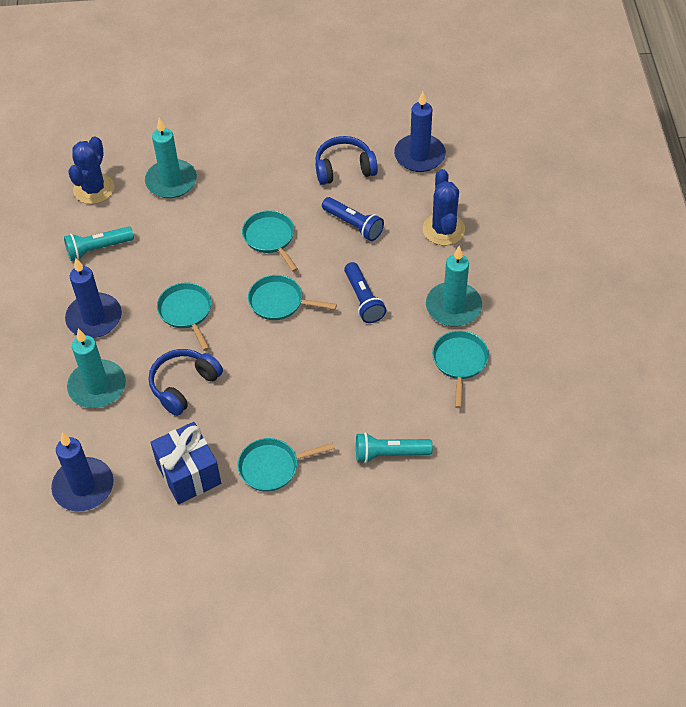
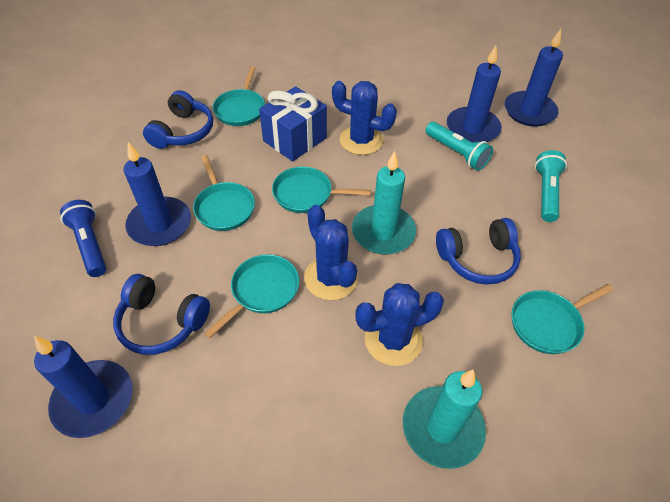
blue cactus: [68,136,114,204] [423,169,465,245] = 2 -> [304,205,358,300] [332,81,397,155] [355,283,444,366] = 3
blue candle: [51,433,113,512] [65,258,122,338] [394,91,446,172] = 3 -> [34,336,133,438] [124,142,191,246] [447,46,502,142] [505,29,563,127] = 4
blue flashlight: [322,197,384,241] [344,262,386,323] = 2 -> [60,200,106,277] = 1
blue headphones: [149,349,223,416] [315,136,378,185] = 2 -> [113,274,210,355] [143,90,213,149] [436,218,521,284] = 3
turquoise candle: [67,329,126,408] [145,118,197,198] [426,246,482,327] = 3 -> [352,151,416,255] [403,370,486,469] = 2

